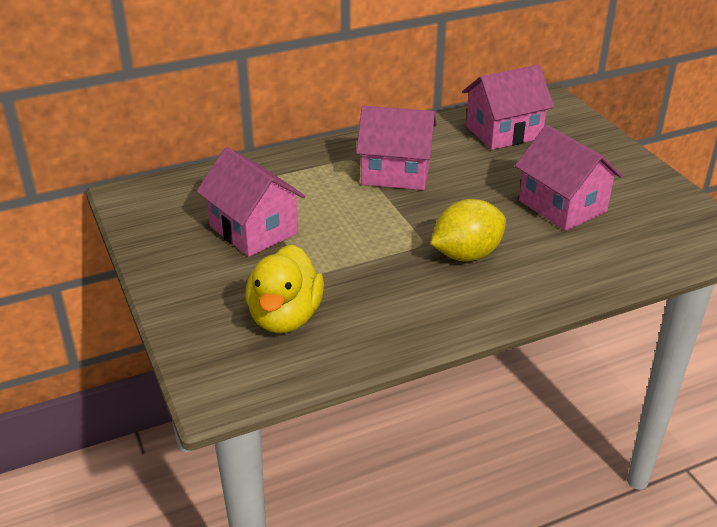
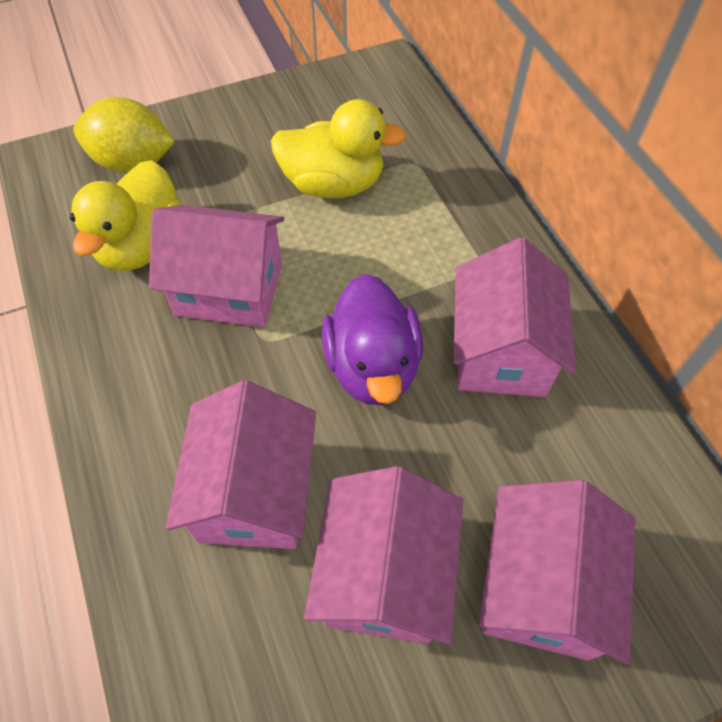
pink house: [196,147,305,257] [356,106,437,190] [462,65,554,150] [515,125,623,231] = 4 -> [149,205,284,327] [165,380,316,549] [304,466,463,644] [454,237,576,397] [479,480,636,664] = 5
purple duck: none = 0 -> [322,274,423,405] = 1
yellow duck: [245,244,324,333] = 1 -> [70,160,182,271] [271,99,406,198] = 2

